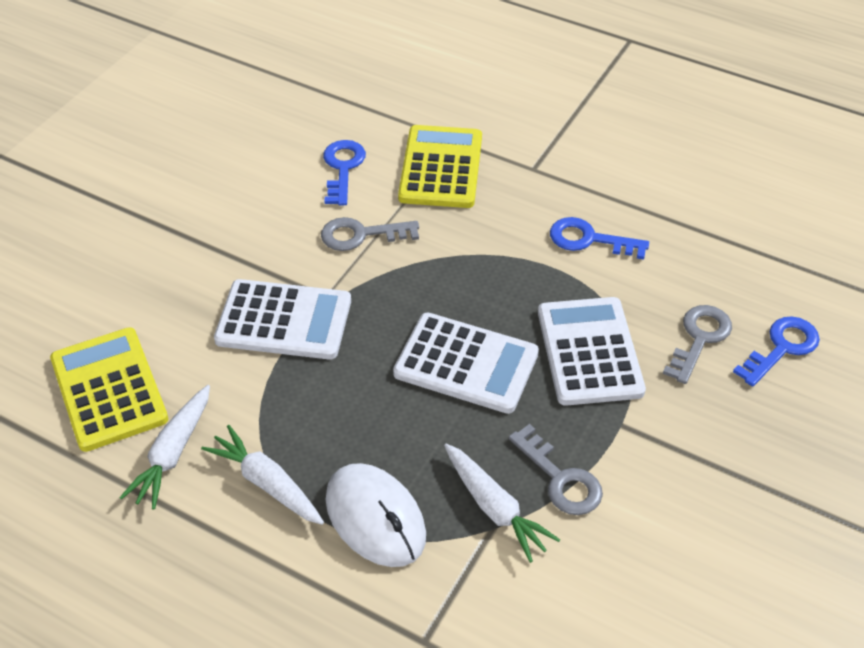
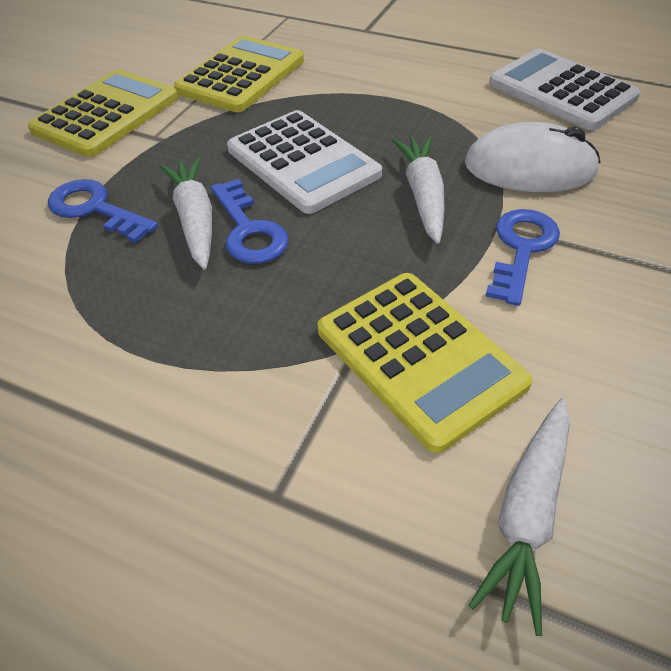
grey key: [321,217,419,251] [509,424,603,515] [663,305,732,384] = 3 -> none = 0
white calculator: [214,279,351,360] [393,312,539,414] [538,297,646,406] = 3 -> [227,110,382,214] [489,48,640,130] = 2
yellow calculator: [50,327,168,452] [398,125,482,208] = 2 -> [28,69,178,157] [174,35,304,112] [318,273,533,453] = 3

